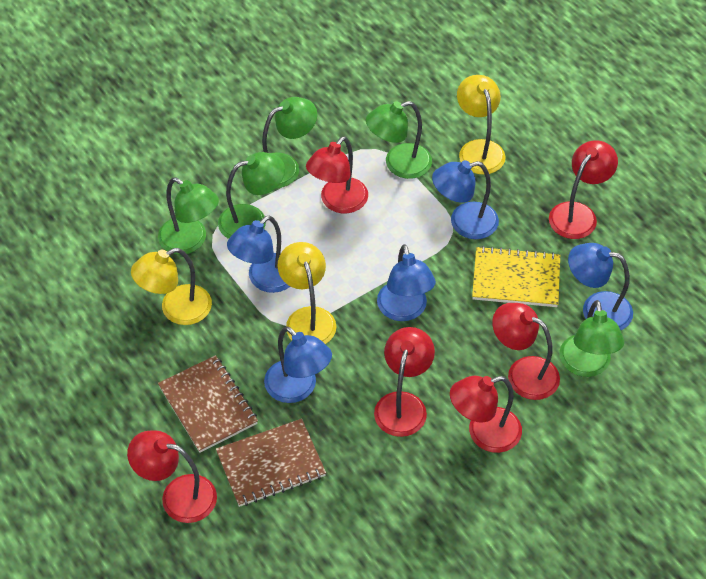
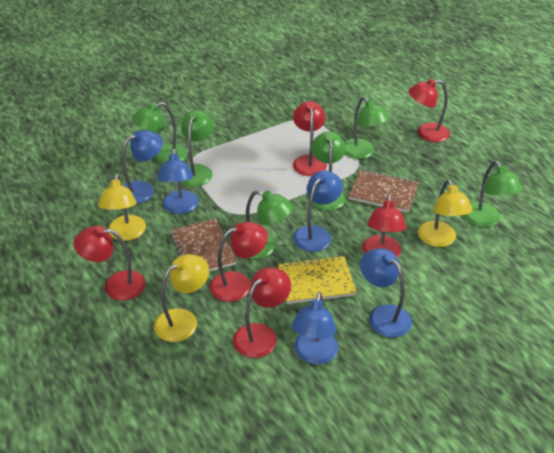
green lamp: [158,177,219,255] [218,152,285,239] [262,97,317,188] [366,101,432,179] [559,300,624,377] = 5 -> [132,102,187,164] [181,110,214,186] [246,190,293,259] [311,131,346,210] [344,97,390,159] [464,161,522,227] = 6

